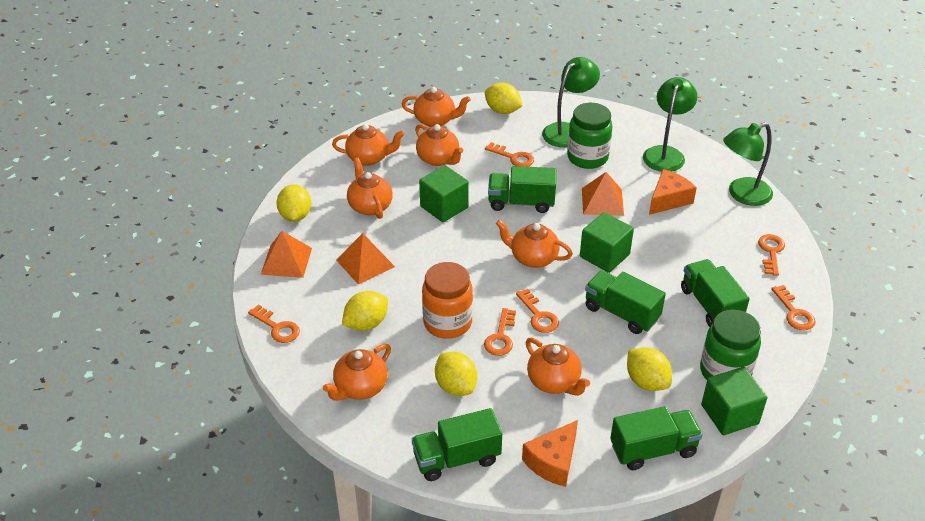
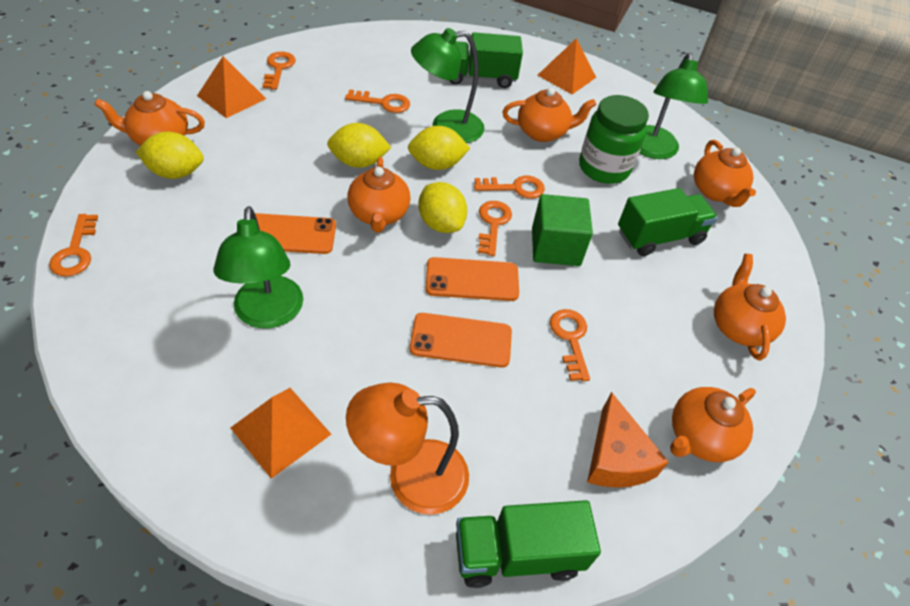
green cube: [419,165,469,222] [580,212,634,273] [701,367,767,435] = 3 -> [532,194,593,266] = 1
green jar: [567,103,613,169] [700,309,761,380] = 2 -> [579,95,649,184] = 1
green truck: [412,408,502,481] [488,166,556,213] [585,270,666,334] [610,406,703,470] [681,259,750,327] = 5 -> [449,32,523,88] [456,500,601,588] [618,188,718,256] = 3
orange cheese: [522,420,578,487] [649,169,697,215] = 2 -> [587,392,669,488] = 1
orange jar: [422,262,473,339] = 1 -> none = 0
orange lamp: none = 0 -> [346,382,469,515] = 1
orange phone: none = 0 -> [255,213,336,254] [410,313,512,368] [426,257,519,301] = 3
orange teapot: [323,344,391,401] [332,124,405,166] [347,158,393,219] [402,87,471,127] [415,124,463,166] [496,220,573,268] [526,338,590,396] = 7 -> [94,91,205,146] [347,157,410,233] [502,88,596,142] [670,387,756,462] [694,140,756,207] [714,254,786,361] = 6
yellow lemon: [276,184,311,222] [342,291,388,331] [435,352,477,396] [485,83,523,114] [627,347,672,391] = 5 -> [136,132,204,179] [327,123,391,168] [408,126,470,170] [418,182,467,233] = 4

